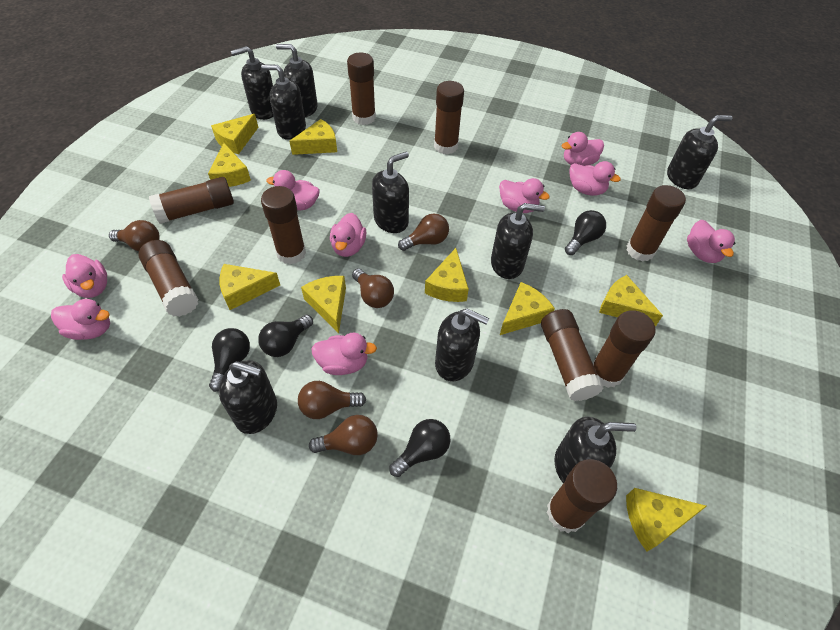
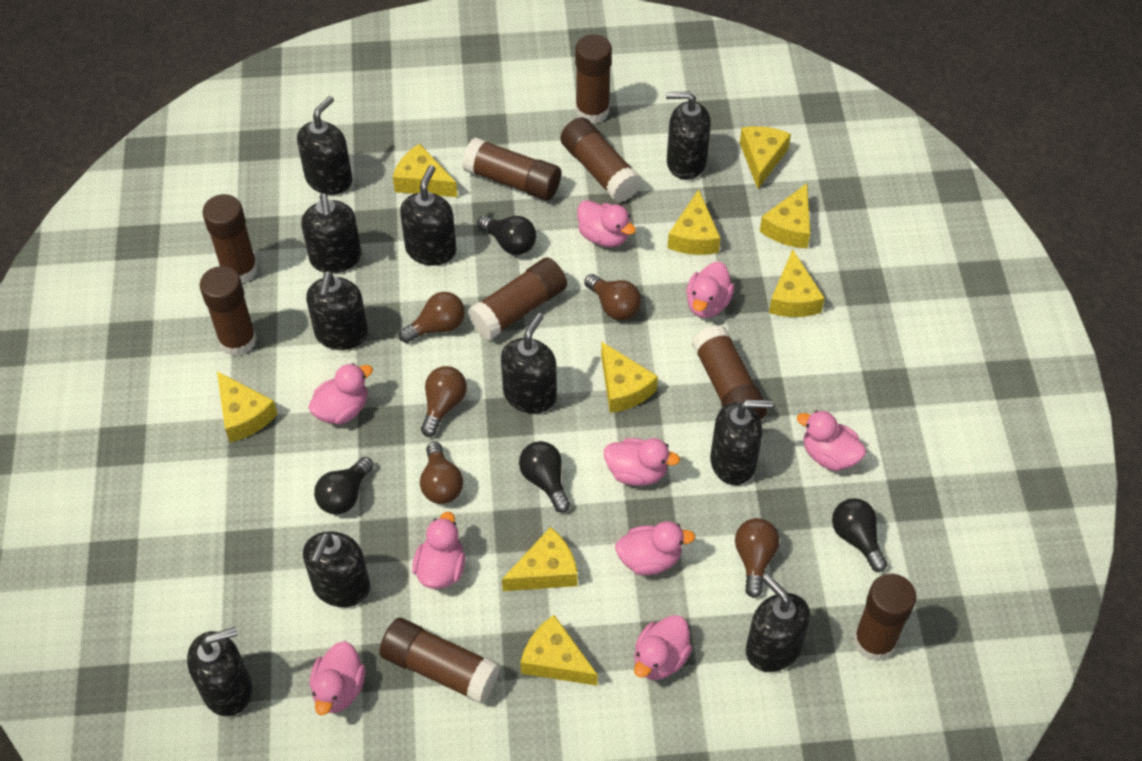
black soap dispenser: [219,360,277,434] [231,46,274,120] [261,65,306,140] [276,44,318,117] [372,152,409,233] [435,309,489,381] [491,203,545,279] [554,417,637,483] [667,115,733,189] = 9 -> [187,627,252,716] [297,96,353,195] [301,193,361,273] [303,531,370,607] [306,271,368,350] [400,165,456,266] [501,313,557,413] [666,92,711,180] [710,400,773,485] [746,574,810,672] = 10

